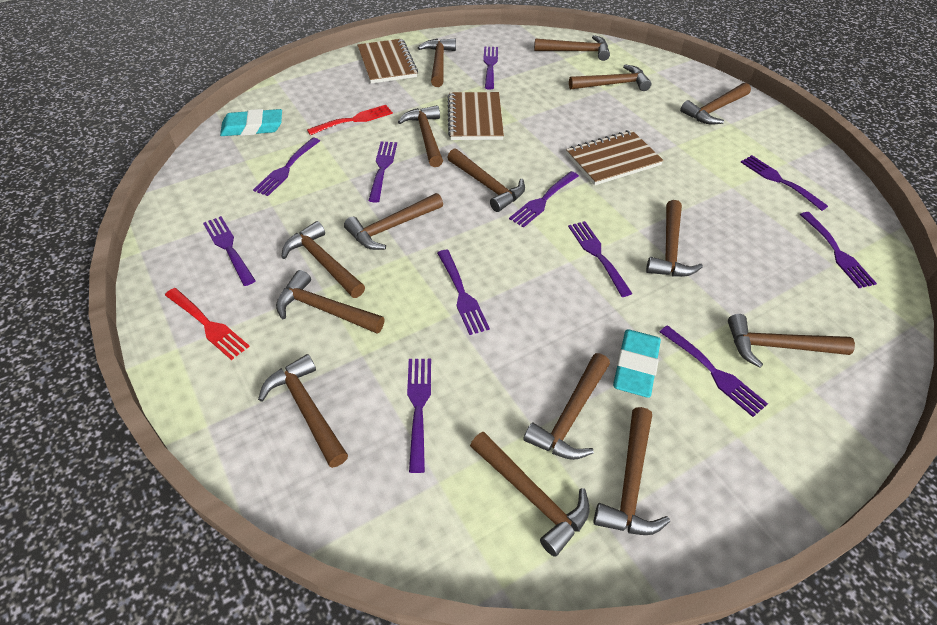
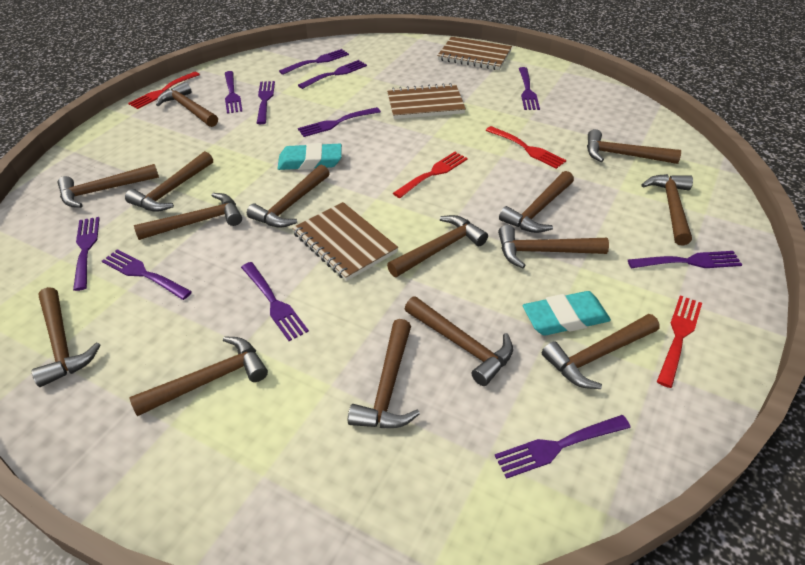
red fork: [165,288,250,360] [307,105,393,135] = 2 -> [128,72,200,109] [393,152,468,198] [486,126,566,169] [657,295,702,388] = 4

